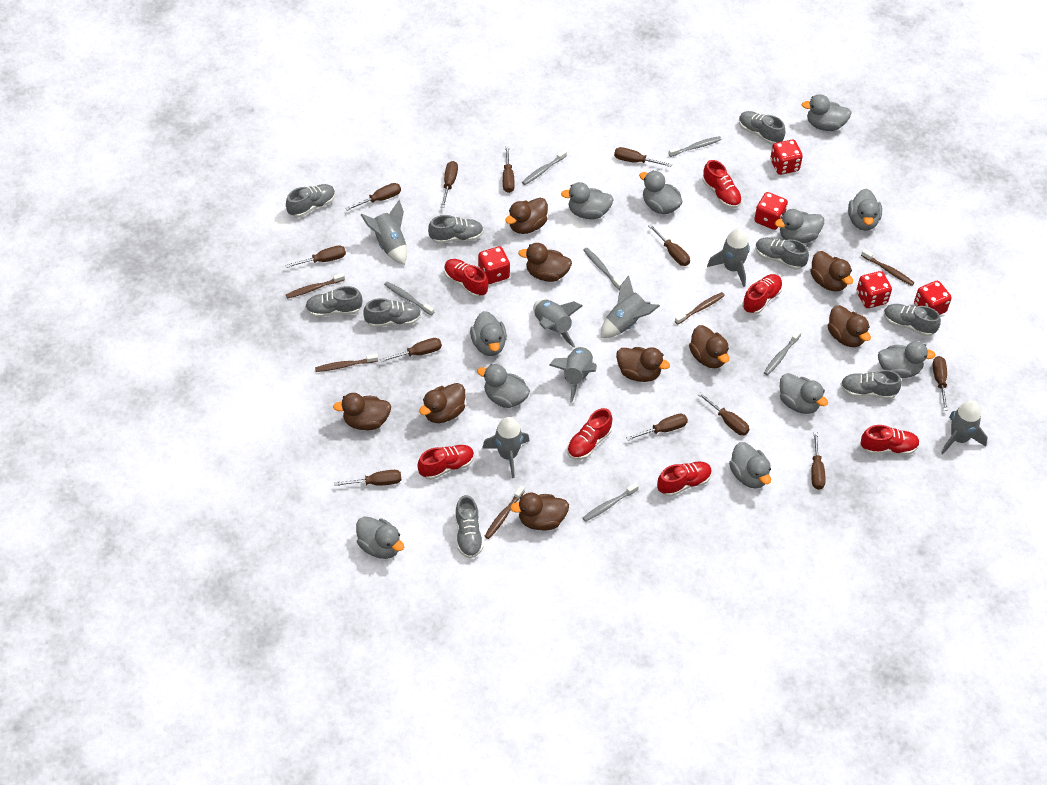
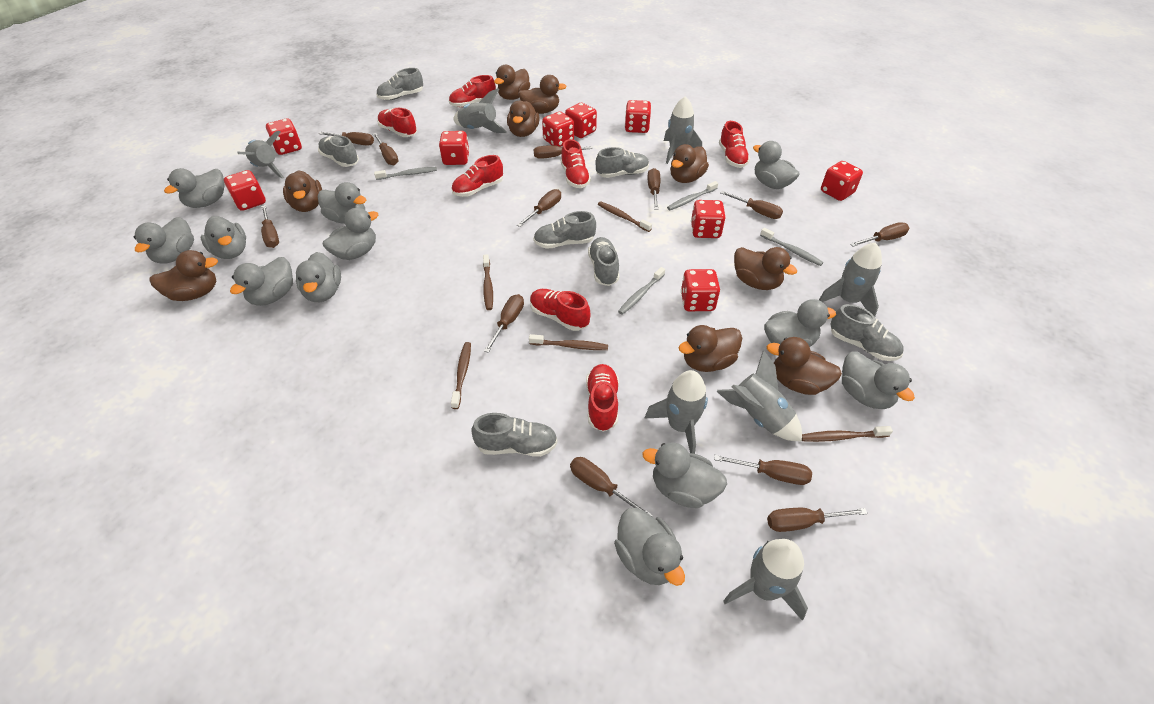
grey duck: [356,516,404,559] [470,311,507,356] [477,364,530,408] [561,182,614,219] [639,171,683,214] [729,442,771,489] [775,209,824,243] [780,373,828,414] [801,94,852,131] [848,189,882,231] [878,341,936,378] = 11 -> [134,217,194,264] [164,168,225,208] [201,216,246,259] [230,257,293,306] [296,252,341,302] [318,182,366,224] [323,207,378,260] [614,508,685,586] [642,442,727,508] [753,141,800,189] [764,299,836,347] [842,351,915,409] = 12
grey shoe: [286,184,335,218] [305,286,362,317] [363,298,421,328] [428,215,484,244] [455,495,484,558] [739,111,785,145] [755,237,809,270] [840,370,902,399] [884,304,941,336] = 9 -> [318,135,359,167] [376,68,423,100] [471,413,558,457] [533,211,596,249] [588,237,620,286] [596,147,649,178] [830,304,904,361] = 7
grey toothbrush: [384,281,434,315] [522,150,567,185] [583,483,639,522] [584,248,622,290] [668,136,722,157] [764,330,801,376] = 6 -> [374,167,437,180] [618,267,665,315] [667,181,718,210] [760,228,823,266] = 4
red dice: [478,246,510,284] [754,192,788,230] [770,140,803,175] [857,271,892,308] [914,281,951,315] = 5 -> [224,170,266,211] [266,118,302,155] [439,131,469,165] [542,112,574,147] [565,103,597,138] [625,100,651,133] [681,269,720,311] [691,200,726,238] [821,161,863,201] = 9

